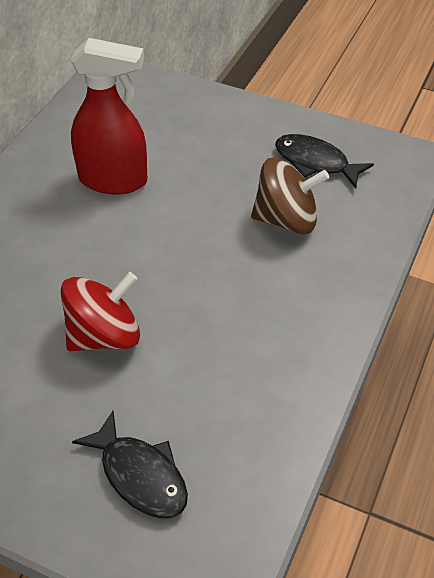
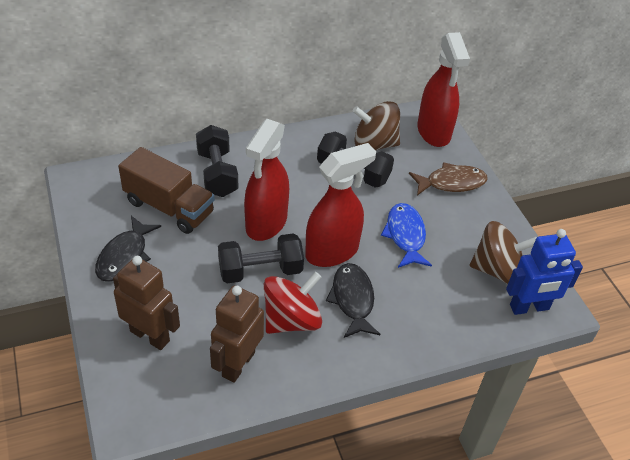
black dumbbell: none = 0 -> [196,125,238,197] [218,233,304,284] [317,131,394,188] = 3
blue fish: none = 0 -> [381,203,432,268] = 1
blue robot: none = 0 -> [506,229,583,315] = 1
brown fish: none = 0 -> [409,162,488,195] = 1
brown robot: none = 0 -> [113,256,180,350] [210,285,264,383] = 2
brown spinning top: [251,158,329,234] = 1 -> [353,101,400,151] [470,221,537,284] = 2
brown truck: none = 0 -> [118,147,215,234] = 1
red spray bottle: [71,38,147,195] = 1 -> [244,119,289,241] [305,143,376,267] [417,32,470,147] = 3

